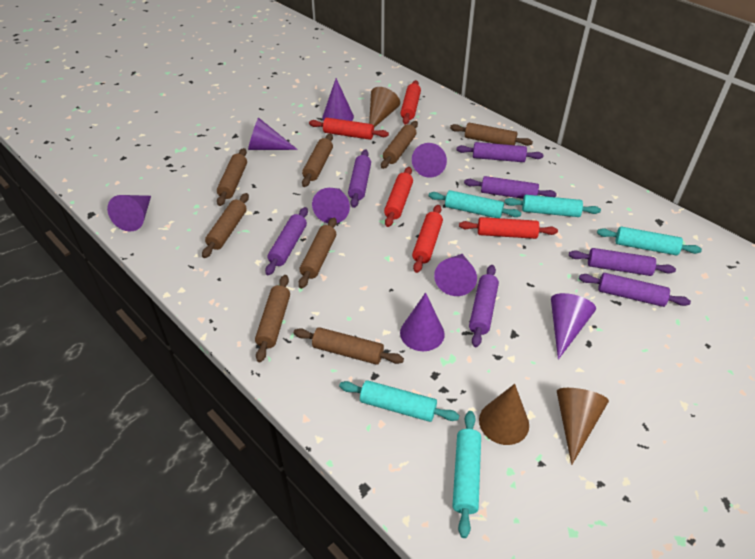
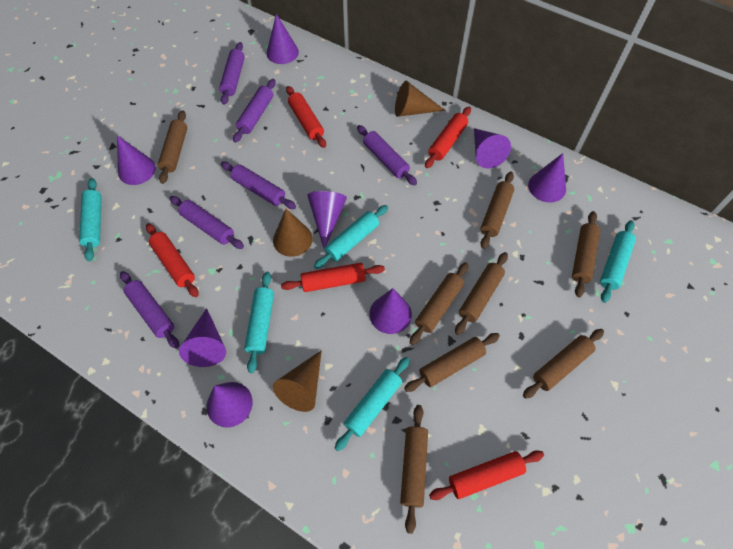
purple rolling pin: [265,207,308,275] [348,149,371,208] [456,142,544,162] [464,176,557,199] [469,265,499,347] [569,248,676,276] [579,273,691,307] = 7 -> [120,271,179,349] [170,196,244,249] [219,42,245,105] [221,162,296,209] [233,79,276,143] [357,125,417,186] = 6

